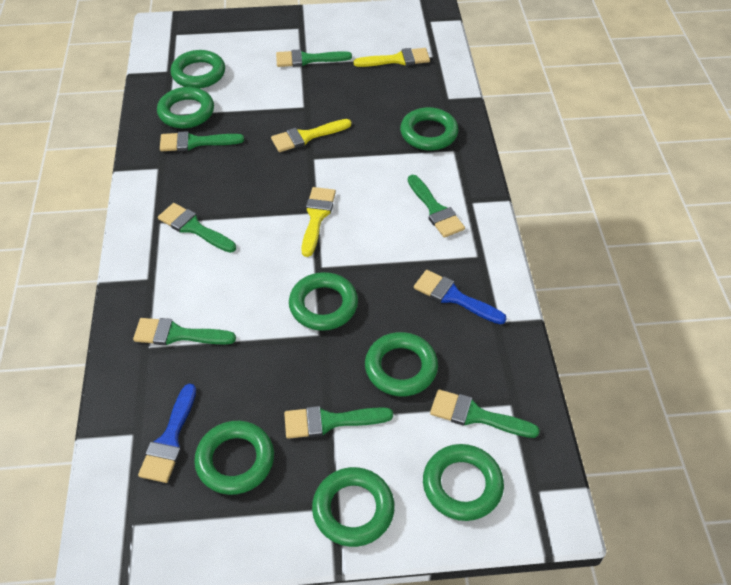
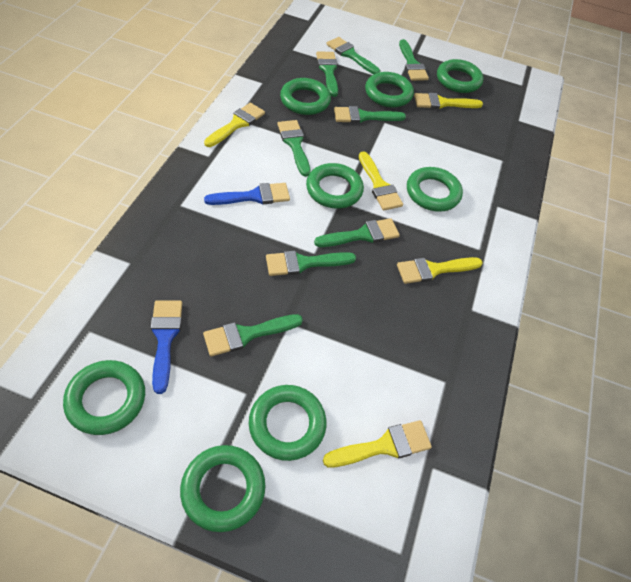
green brush: [133,318,236,345] [158,203,236,253] [160,131,244,151] [276,49,352,67] [284,406,393,439] [408,175,465,238] [430,389,540,438] = 7 -> [203,314,303,356] [266,251,356,276] [277,120,311,177] [314,218,400,247] [316,51,338,97] [326,37,381,74] [334,106,406,123] [399,39,429,81] = 8
yellow brush: [271,119,352,152] [301,187,336,257] [354,48,430,67] = 3 -> [204,103,265,147] [323,420,432,467] [359,151,403,211] [397,257,483,284] [414,93,483,109] = 5

